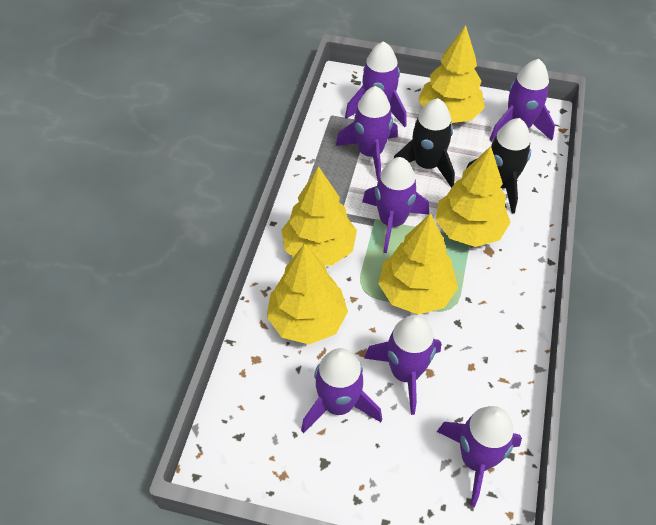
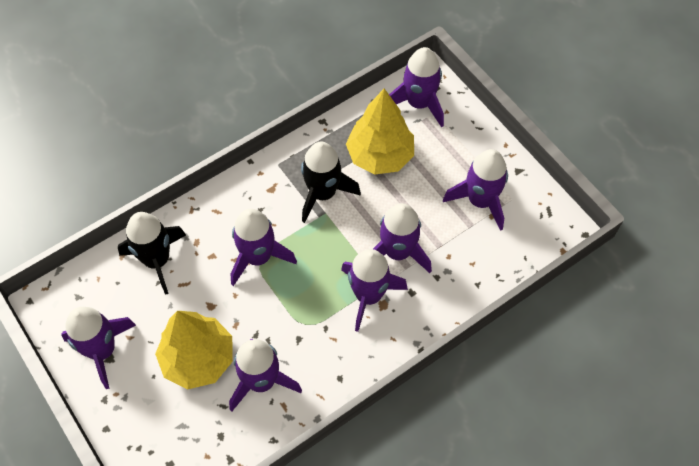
yellow tree: [267,244,348,345] [281,166,357,266] [378,213,458,315] [418,25,485,123] [435,146,511,247] = 5 -> [155,311,233,389] [346,89,414,175] = 2

